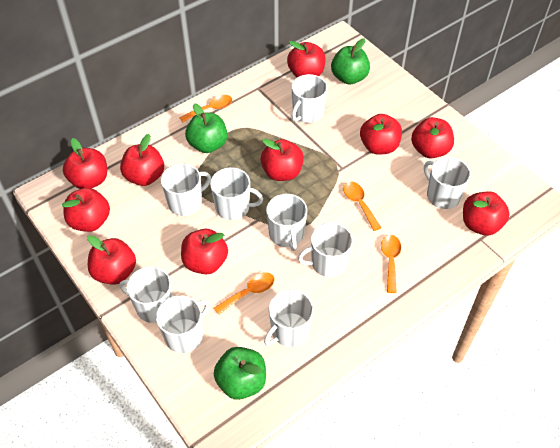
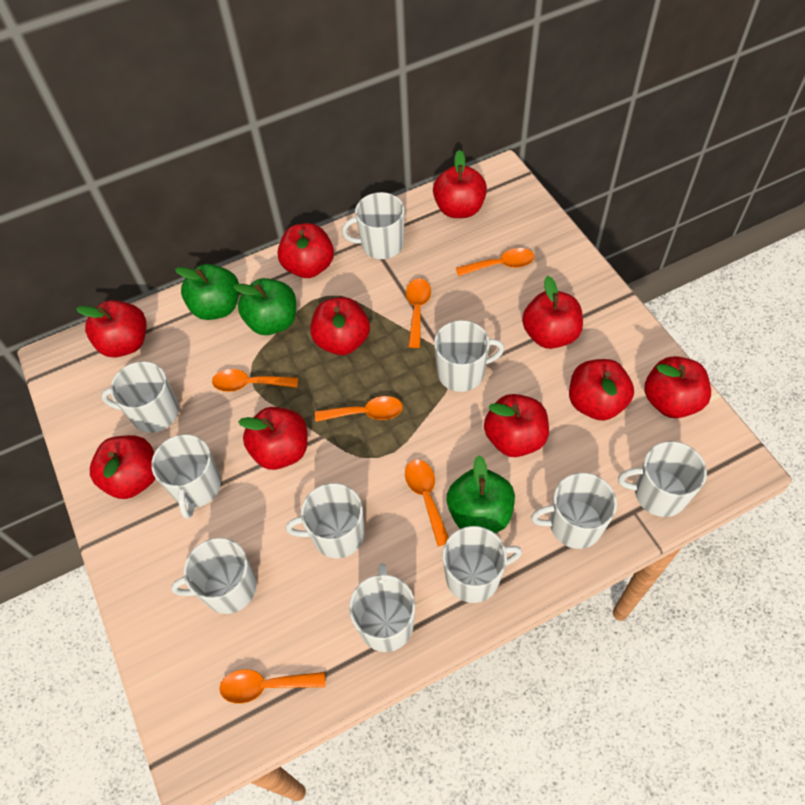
orange spoon: [180,95,232,122] [214,272,274,315] [343,181,381,231] [381,235,401,293] = 4 -> [212,369,298,392] [219,669,326,704] [315,396,403,422] [405,459,449,546] [406,278,431,348] [456,248,534,276] = 6
white mug: [120,266,173,323] [156,296,210,353] [161,164,211,216] [210,167,263,220] [264,290,314,347] [266,194,307,251] [291,74,327,123] [298,222,353,277] [424,157,471,209] = 9 -> [101,361,179,433] [151,434,221,519] [171,538,256,614] [286,483,364,558] [342,192,405,259] [349,563,415,652] [434,320,504,392] [443,526,522,603] [531,473,617,549] [618,441,707,517] = 10

